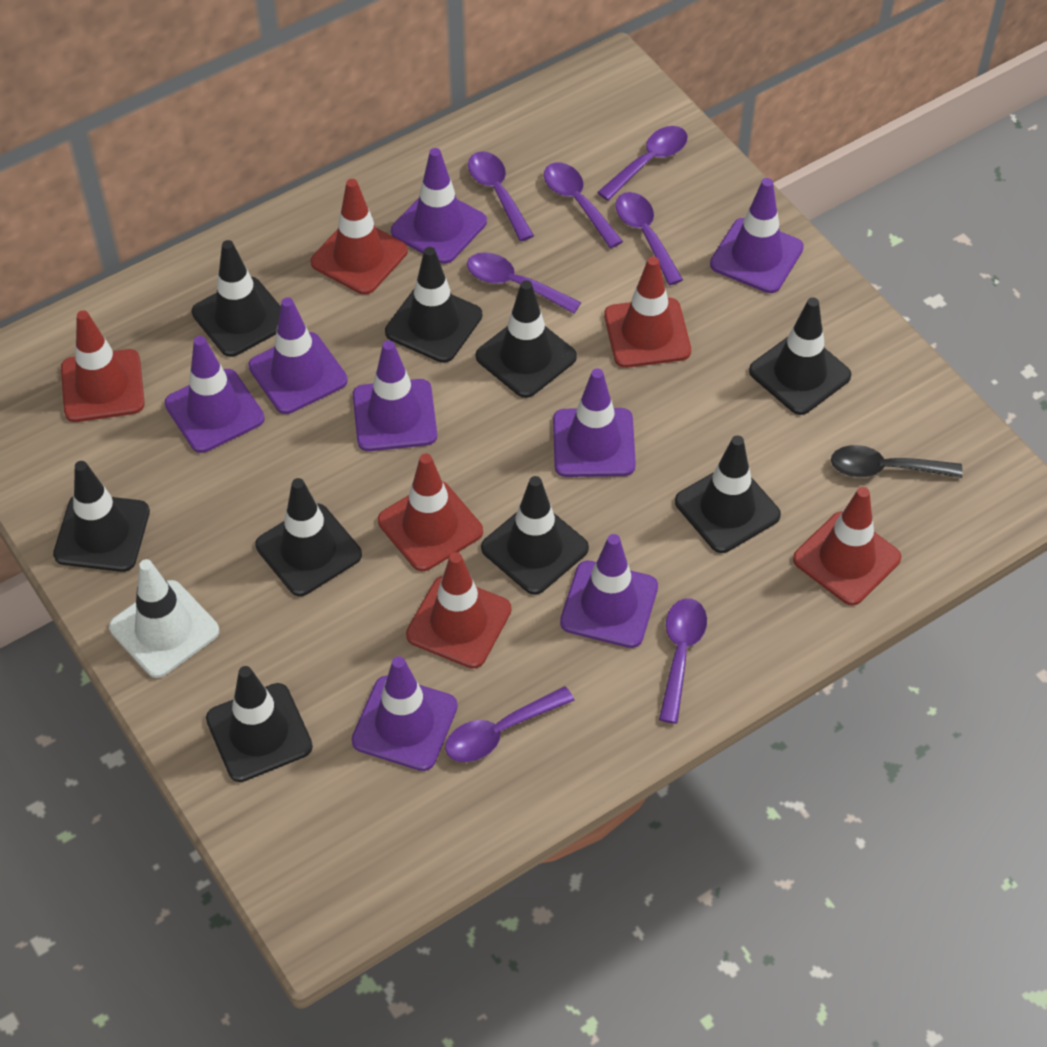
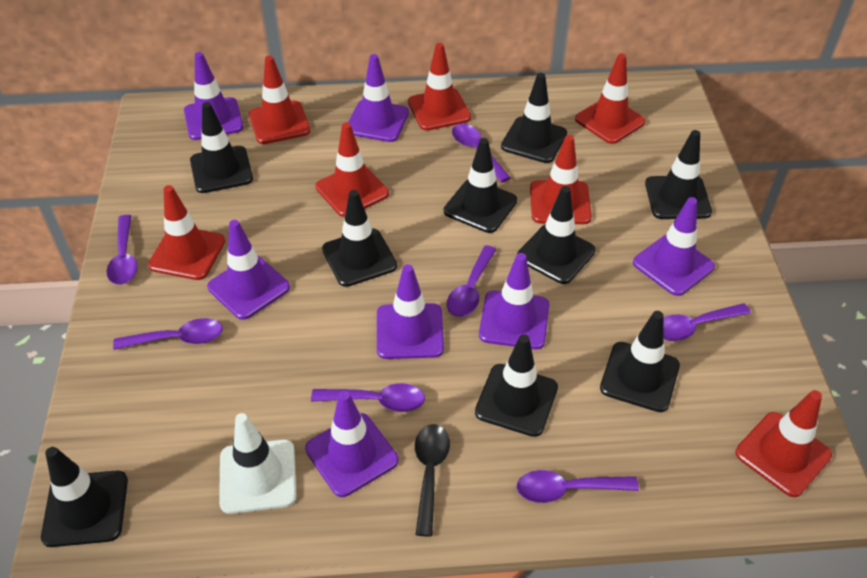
purple traffic cone: [165,336,265,453] [248,297,348,414] [351,656,458,771] [353,341,437,451] [391,148,487,264] [553,368,636,477] [560,534,658,648] [710,178,804,293] = 8 -> [184,52,243,140] [207,220,290,320] [305,391,398,497] [348,54,409,142] [377,264,444,359] [479,253,549,349] [633,197,715,296] = 7
red traffic cone: [61,310,145,422] [311,179,408,295] [378,453,483,571] [406,552,512,669] [604,256,691,368] [793,487,901,605] = 6 -> [148,185,225,280] [249,56,310,144] [315,123,389,217] [408,43,471,131] [530,135,592,224] [575,53,646,144] [735,390,832,497] = 7

